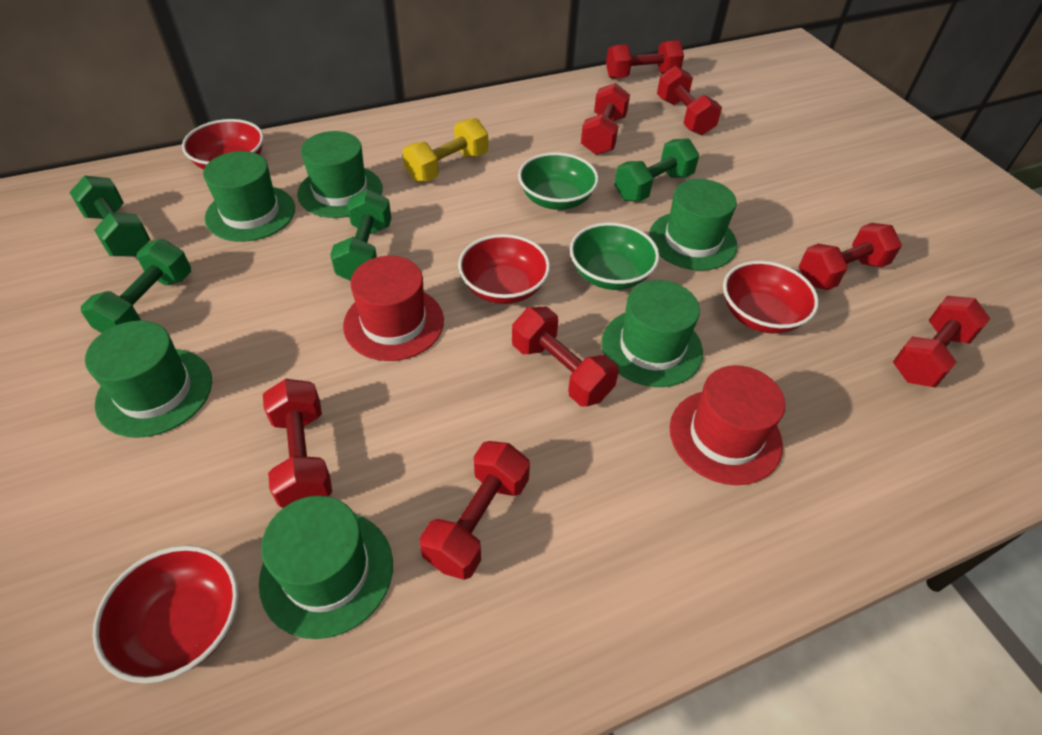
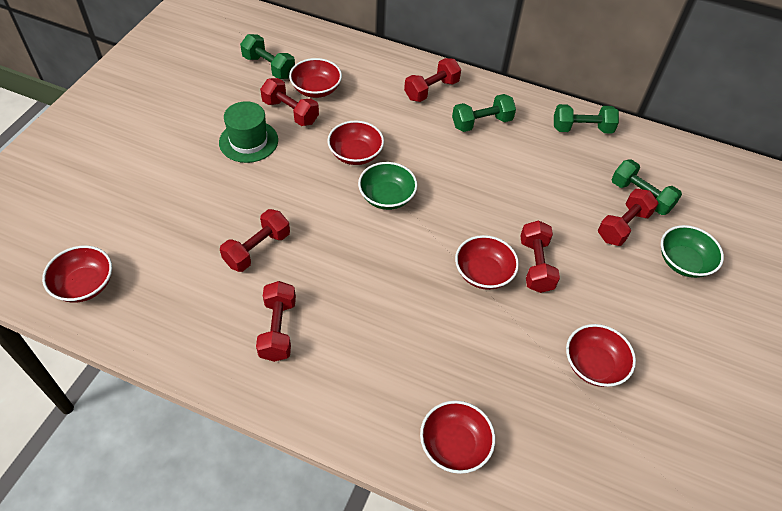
green hat: [85,320,212,438] [203,151,295,242] [259,496,393,639] [297,131,383,218] [601,280,703,387] [649,179,737,271] = 6 -> [219,101,278,163] = 1
red bowl: [92,545,239,683] [182,119,264,170] [458,234,550,304] [723,261,819,334] = 4 -> [42,246,112,303] [289,58,342,98] [327,121,384,165] [420,401,495,474] [455,235,519,290] [566,324,636,387] = 6
red dumbbell: [263,379,332,508] [420,441,530,580] [512,307,619,406] [581,83,630,155] [606,40,684,79] [657,66,722,135] [799,223,902,290] [893,296,990,387] = 8 -> [220,209,290,272] [256,281,296,362] [260,78,319,126] [404,58,461,102] [520,220,560,293] [598,188,659,246] = 6
red hat: [343,256,444,361] [670,365,785,485] = 2 -> none = 0
yellow dumbbell: [402,118,488,182] = 1 -> none = 0

